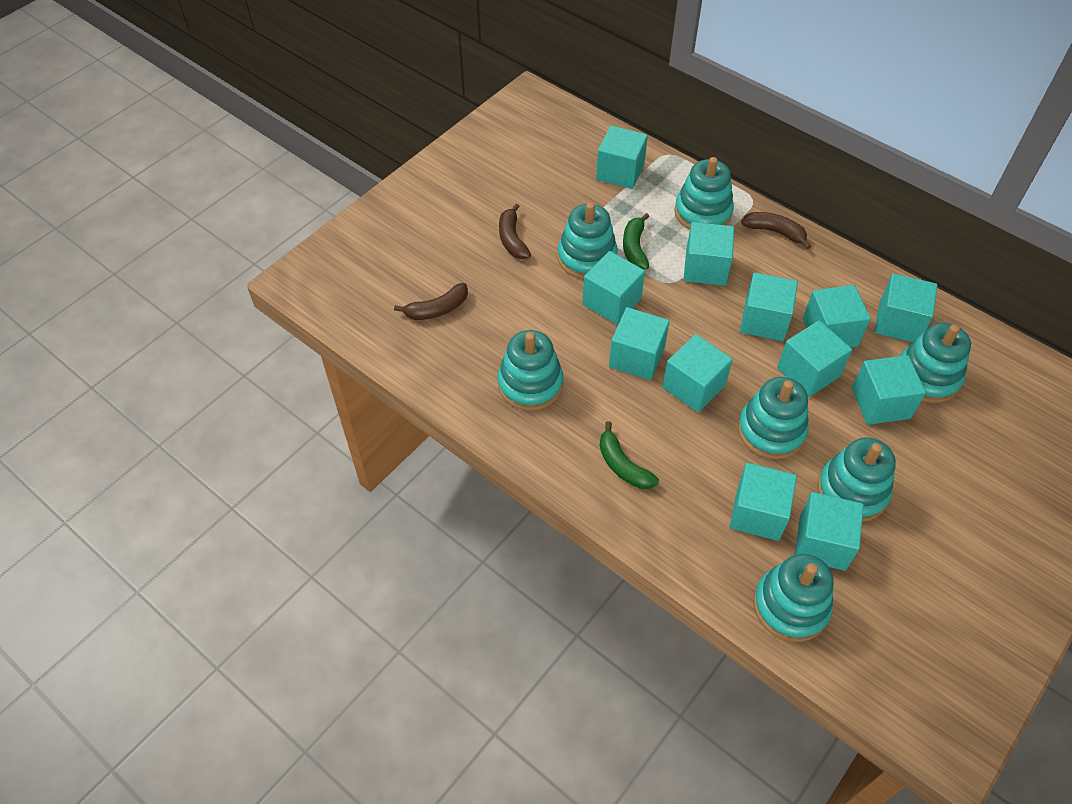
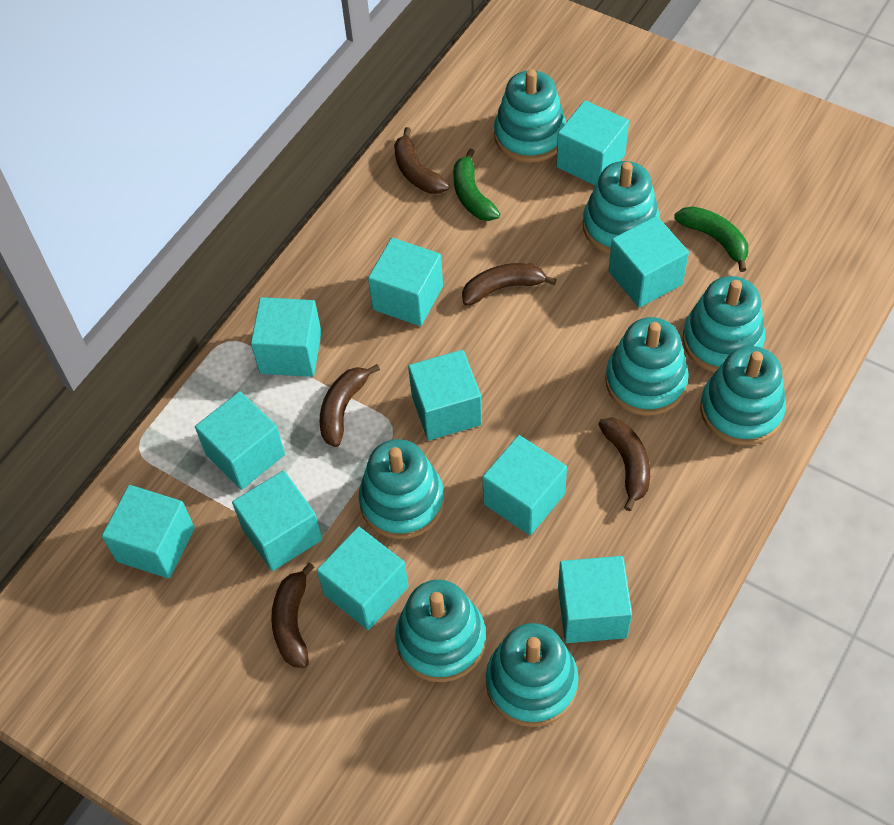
brown banana: [394,283,468,320] [499,203,531,259] [741,212,811,249] = 3 -> [271,563,315,668] [320,364,380,447] [394,127,450,194] [462,263,557,306] [598,418,650,511] = 5
turquoise cube: [582,251,645,324] [596,125,648,189] [609,307,670,380] [662,334,733,413] [684,222,734,286] [730,463,797,541] [740,272,798,341] [777,320,852,397] [795,492,864,571] [803,285,871,347] [852,355,926,425] [875,273,937,342] = 12 -> [102,485,195,579] [195,391,285,490] [232,470,322,571] [251,297,322,377] [317,527,409,630] [368,238,443,326] [408,350,482,440] [482,435,567,535] [556,100,629,185] [558,556,632,643] [609,216,689,308] = 11
turquoise stacking toy: [498,330,563,411] [558,202,618,279] [674,157,734,230] [738,377,809,459] [753,554,834,642] [818,438,896,522] [900,323,971,403] = 7 -> [358,439,444,539] [395,580,486,682] [486,623,579,727] [494,69,566,163] [583,161,660,254] [605,317,689,416] [682,276,765,373] [700,346,786,446] = 8

